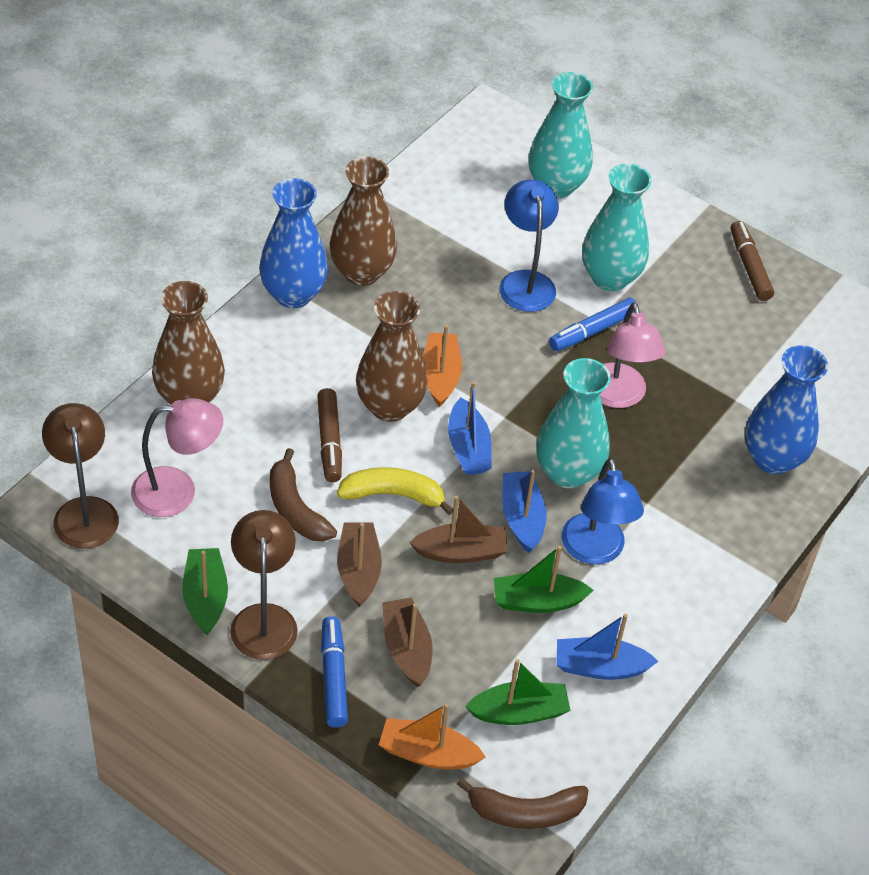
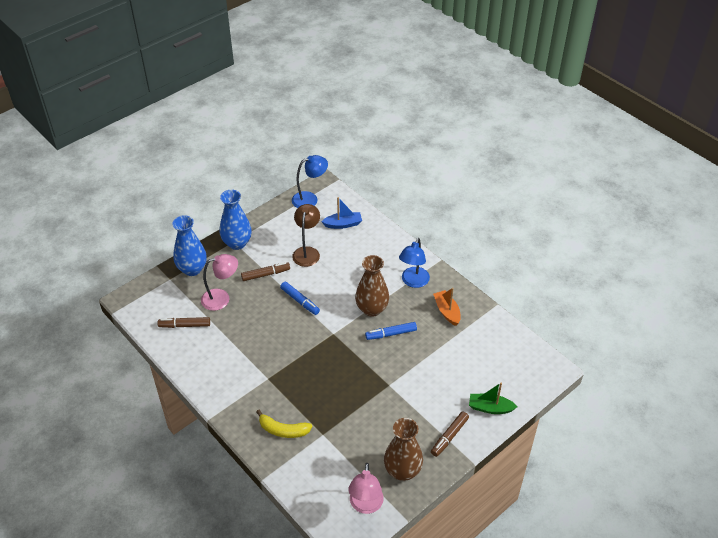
blue boat: [448,381,492,475] [502,470,547,553] [556,614,659,680] = 3 -> [321,197,362,229] = 1
brown banana: [270,448,337,542] [457,778,588,829] = 2 -> none = 0
brown boat: [337,522,382,607] [382,597,433,687] [409,496,508,563] = 3 -> none = 0
brown lamp: [42,403,119,549] [230,510,298,660] = 2 -> [292,204,320,267] = 1
brown marker: [317,388,342,482] [731,221,774,301] = 2 -> [158,317,210,328] [241,262,290,281] [431,411,469,457] = 3
brown vase: [152,281,225,405] [329,157,397,286] [356,291,428,422] = 3 -> [355,255,389,317] [384,418,423,481] = 2
green boat: [182,548,228,635] [465,659,571,725] [494,546,594,613] = 3 -> [469,383,518,414] = 1
orange boat: [379,703,486,769] [423,325,462,407] = 2 -> [433,288,461,326] = 1
turquoise vase: [529,72,593,198] [537,358,611,488] [582,164,652,291] = 3 -> none = 0

